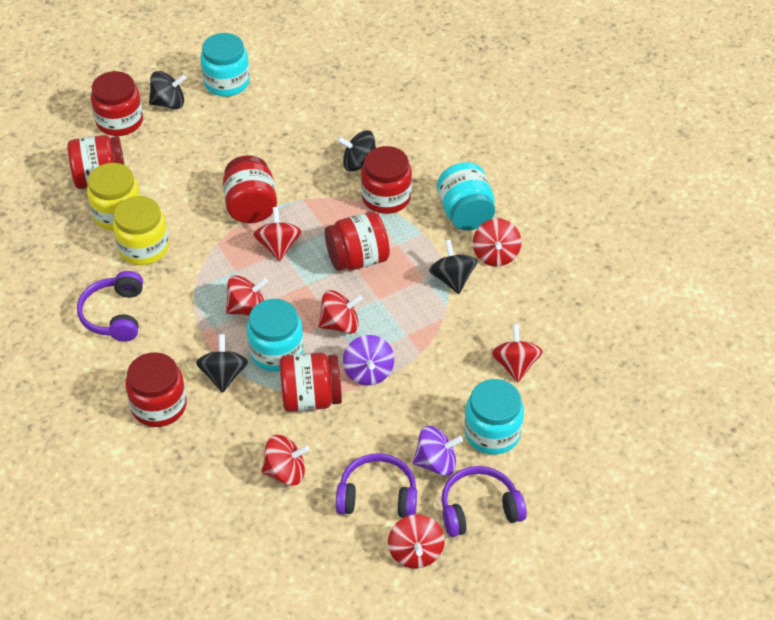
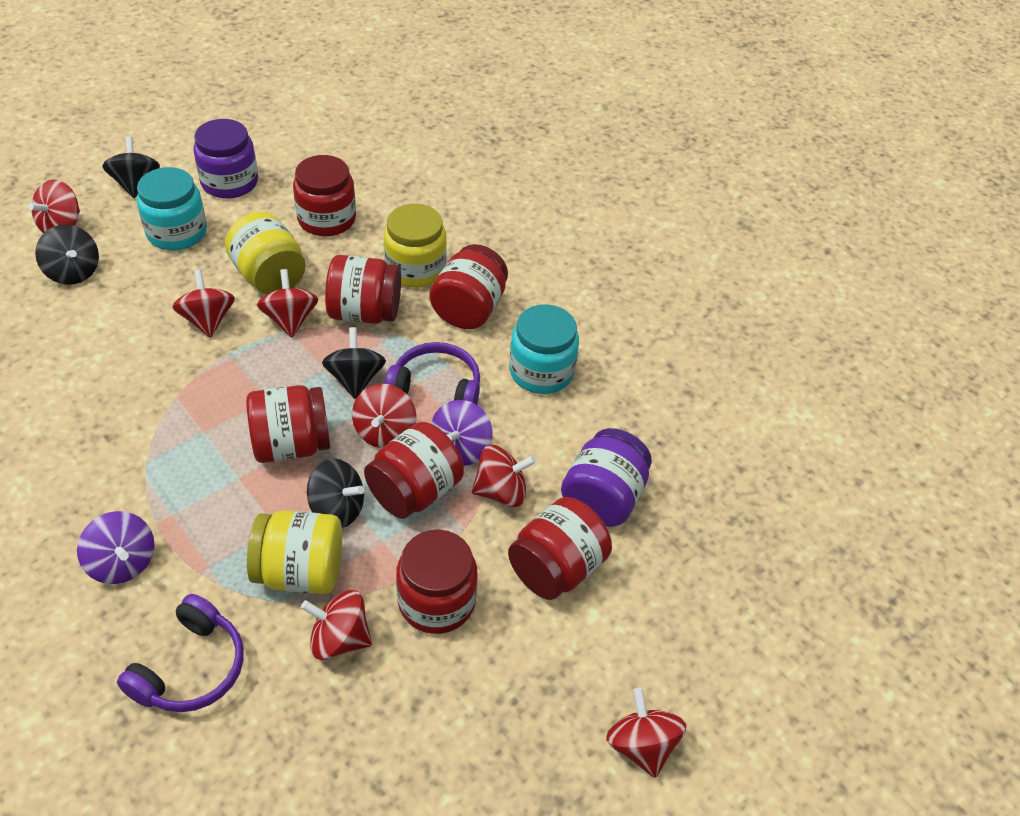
purple headphones: [77,271,143,342] [336,453,417,518] [441,466,527,537] = 3 -> [117,594,244,712] [384,342,480,405] = 2
purple jar: none = 0 -> [193,119,258,199] [561,428,652,527] = 2
turquoise jar: [200,33,250,97] [247,299,304,372] [437,162,495,230] [465,379,524,455] = 4 -> [137,167,207,250] [509,304,579,394] = 2
yellow jar: [87,163,141,231] [113,196,169,265] = 2 -> [225,212,306,295] [247,510,342,594] [384,204,447,288] = 3

